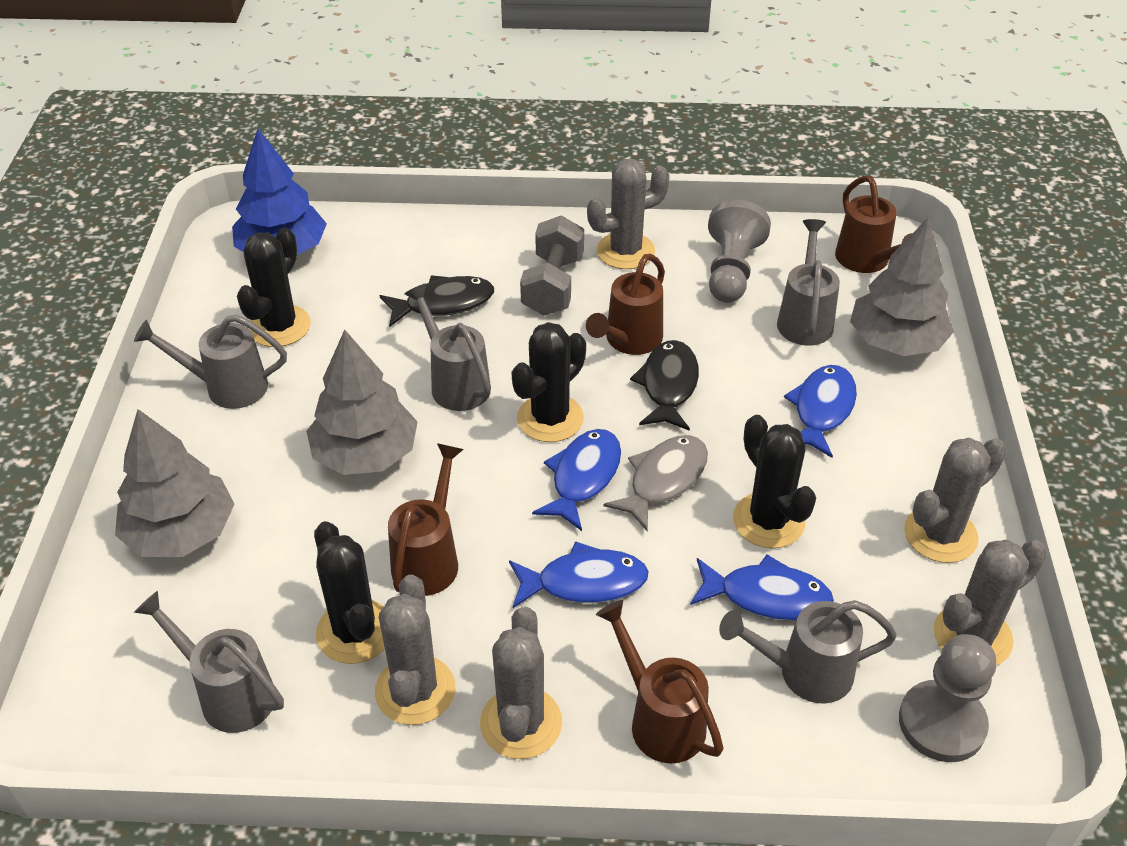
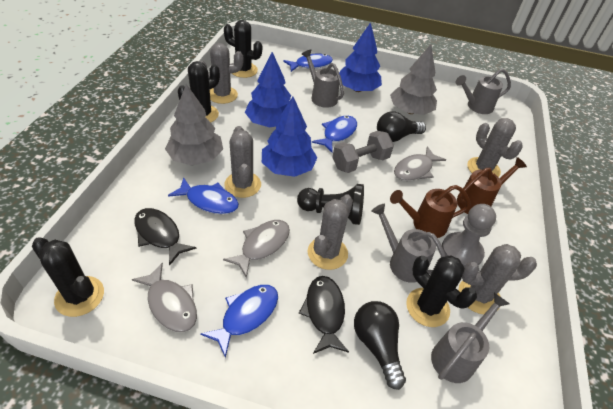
black light bulb: none = 0 -> [354,301,406,390] [377,111,426,142] = 2
black pawn: none = 0 -> [297,184,364,225] = 1
blue tree: [232,129,327,255] = 1 -> [245,52,291,127] [262,97,318,177] [339,22,382,92] = 3
brown watering can: [388,443,464,596] [586,254,665,355] [596,600,724,763] [835,176,912,273] = 4 -> [390,185,471,238] [457,157,527,214] = 2
grey fish: [604,435,708,531] = 1 -> [132,263,197,332] [223,220,290,278] [394,146,446,181] = 3
grey pawn: [708,200,771,303] [899,634,996,762] = 2 -> [442,204,496,267] = 1
grey tree: [115,409,234,557] [306,330,418,475] [850,217,954,356] = 3 -> [165,84,223,166] [390,44,437,115] = 2
grey watering can: [134,314,287,409] [134,591,284,733] [404,283,491,411] [719,600,897,704] [777,219,840,346] = 5 -> [301,49,344,108] [371,204,446,283] [431,293,510,383] [456,68,511,114] = 4

